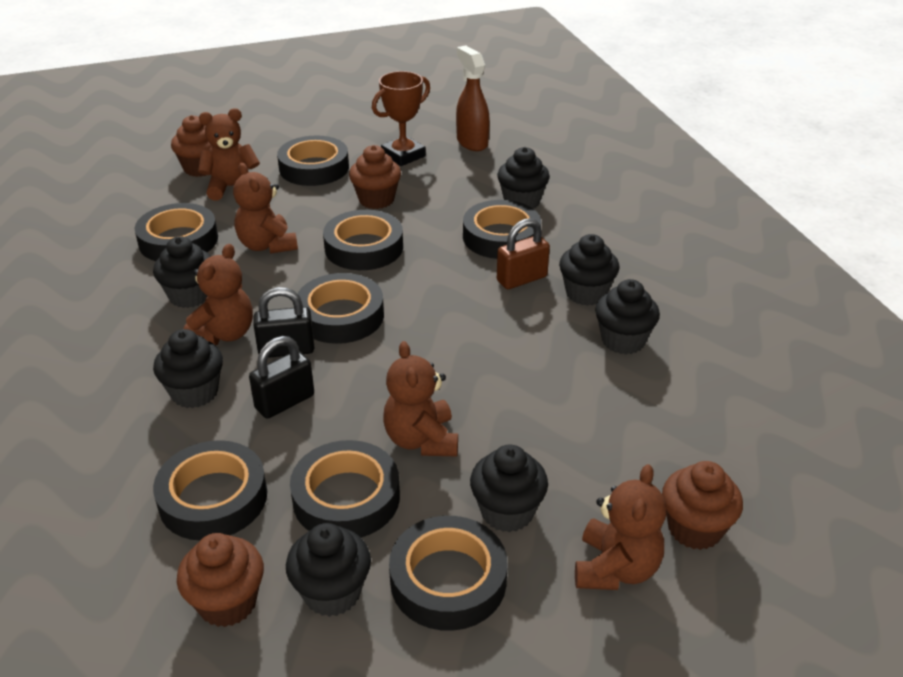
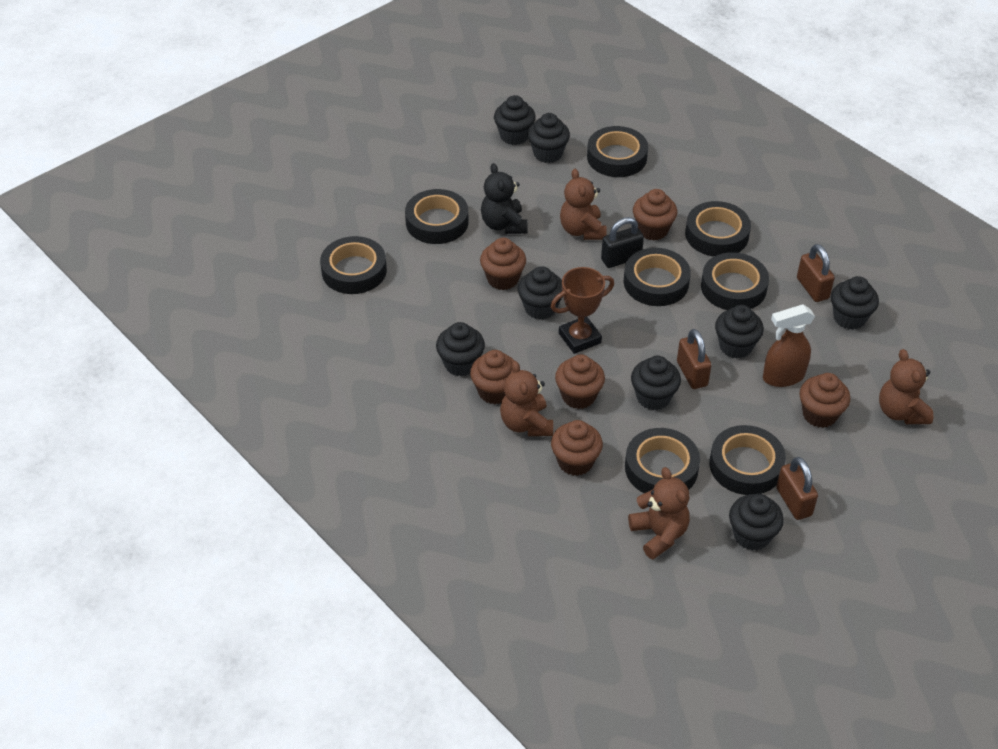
black cupcake: [153,236,211,308] [153,329,223,408] [286,523,371,617] [470,445,548,532] [497,147,550,209] [559,234,619,306] [595,279,660,354] = 7 -> [436,322,485,376] [494,95,536,145] [518,266,562,320] [528,113,570,163] [631,356,681,410] [715,305,764,358] [729,494,784,551] [831,276,879,330] = 8
black padlock: [249,336,314,419] [253,287,314,358] = 2 -> [601,217,644,268] = 1
black teddy bear: none = 0 -> [481,163,528,234] = 1
brown cupcake: [171,115,212,177] [177,533,264,627] [349,145,401,209] [662,461,743,550] = 4 -> [470,350,515,404] [480,238,526,290] [551,420,603,476] [555,354,605,409] [633,189,677,241] [799,373,850,428] = 6
brown padlock: [497,218,550,289] = 1 -> [677,329,712,389] [776,457,818,520] [797,244,835,302] = 3
brown teddy bear: [184,244,253,345] [198,108,260,201] [233,163,298,254] [383,341,458,456] [575,464,666,590] = 5 -> [500,361,553,436] [560,169,607,240] [628,467,690,560] [879,349,933,424] = 4

